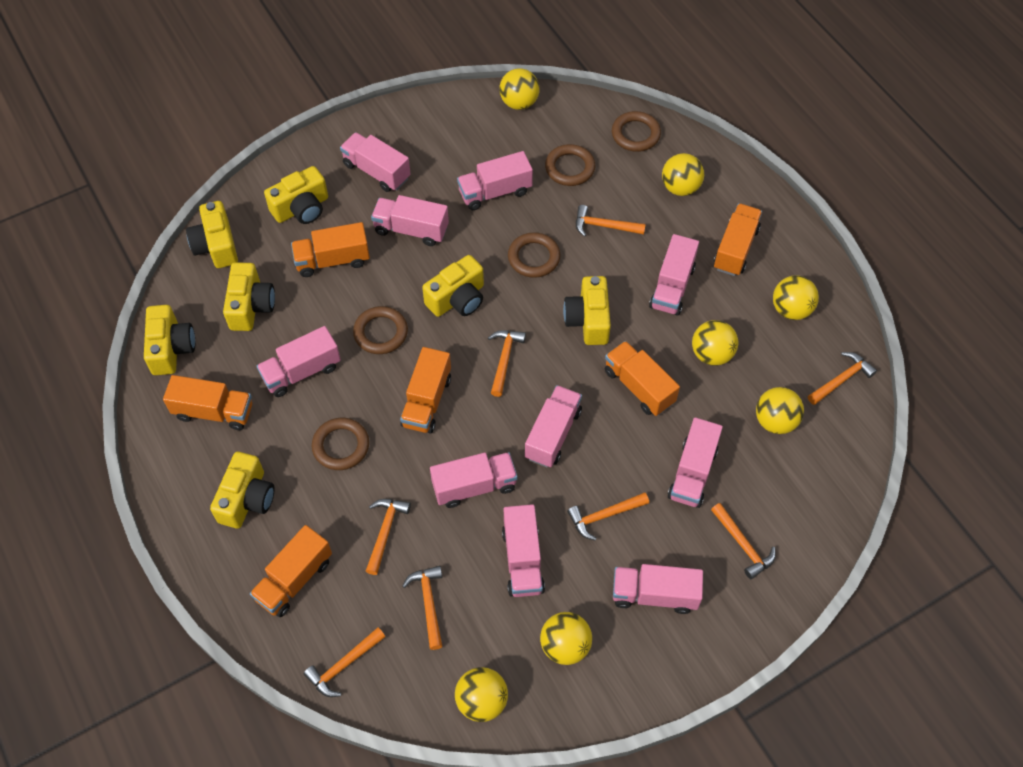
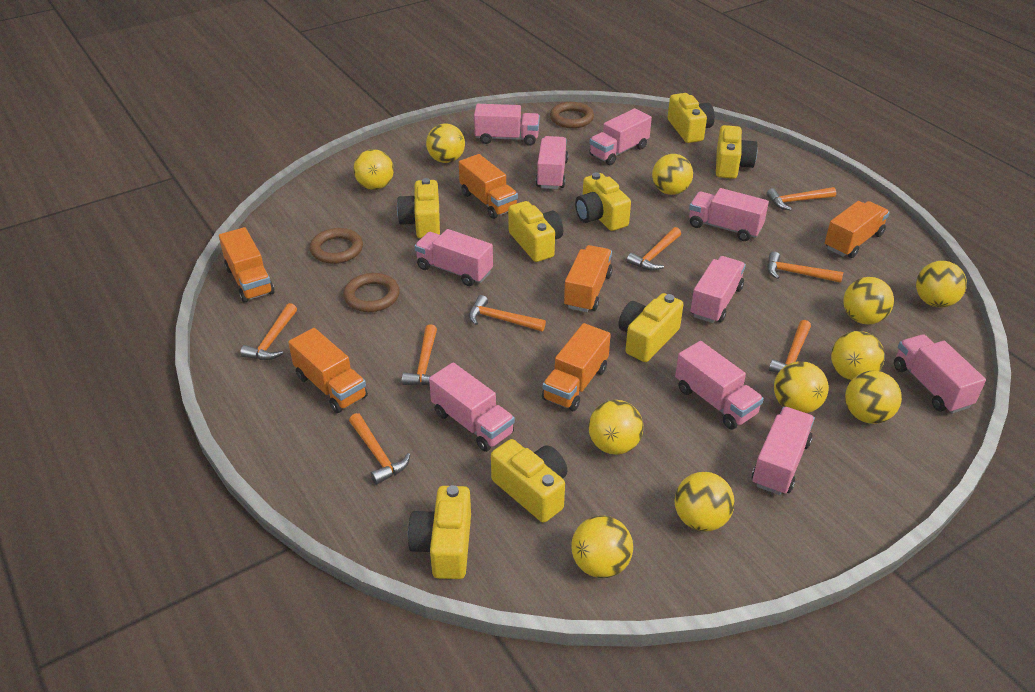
brown ring: [312,418,369,470] [353,306,408,354] [508,232,560,278] [545,144,595,186] [612,111,661,152] = 5 -> [310,228,363,264] [343,273,400,312] [550,102,594,128] = 3
yellow ball: [455,667,508,722] [499,68,540,110] [540,612,592,665] [662,153,704,196] [692,320,738,366] [756,387,804,434] [773,275,819,320] = 7 -> [353,149,394,190] [426,124,465,163] [571,515,633,578] [588,400,643,455] [652,154,693,195] [674,472,735,532] [774,361,829,413] [831,331,885,380] [843,277,894,325] [845,371,902,424] [916,261,967,308] = 11
yellow camera: [144,305,195,375] [186,201,238,268] [210,452,275,529] [223,262,275,331] [264,166,328,224] [422,255,484,317] [563,276,611,345] = 7 -> [397,178,440,238] [408,485,471,579] [491,439,567,523] [508,201,563,262] [575,173,631,231] [619,293,683,362] [668,93,715,143] [716,125,758,179] = 8

